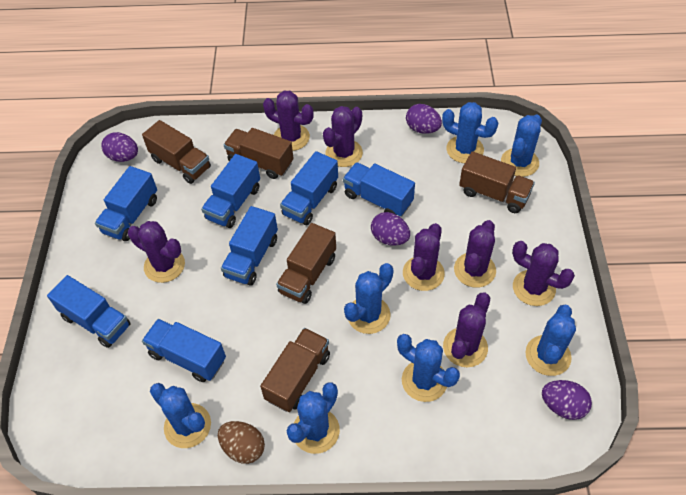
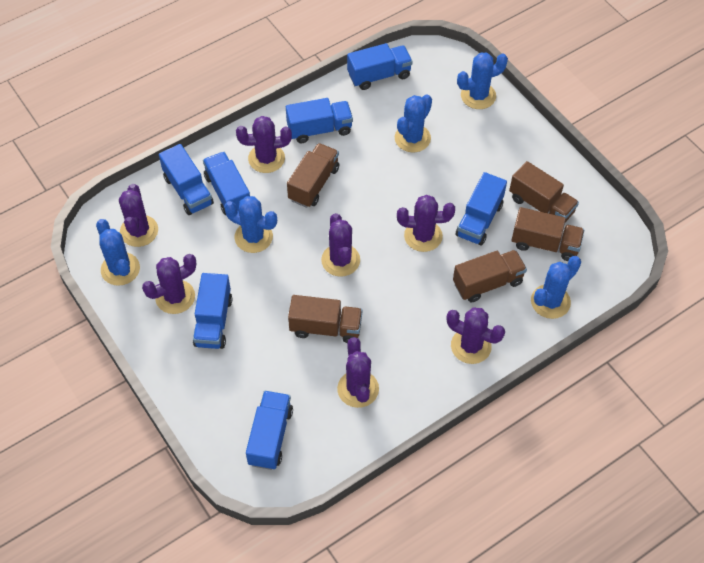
blue cactus: [150,383,211,448] [287,382,340,454] [344,263,393,334] [397,334,460,402] [442,102,498,163] [501,115,542,177] [525,305,576,376] = 7 -> [96,219,140,286] [224,196,277,253] [395,94,432,152] [457,53,508,109] [531,256,581,319] = 5
brown egg: [218,421,265,464] = 1 -> none = 0
purple egg: [101,132,138,162] [371,212,410,246] [406,104,442,134] [542,380,592,420] = 4 -> none = 0

